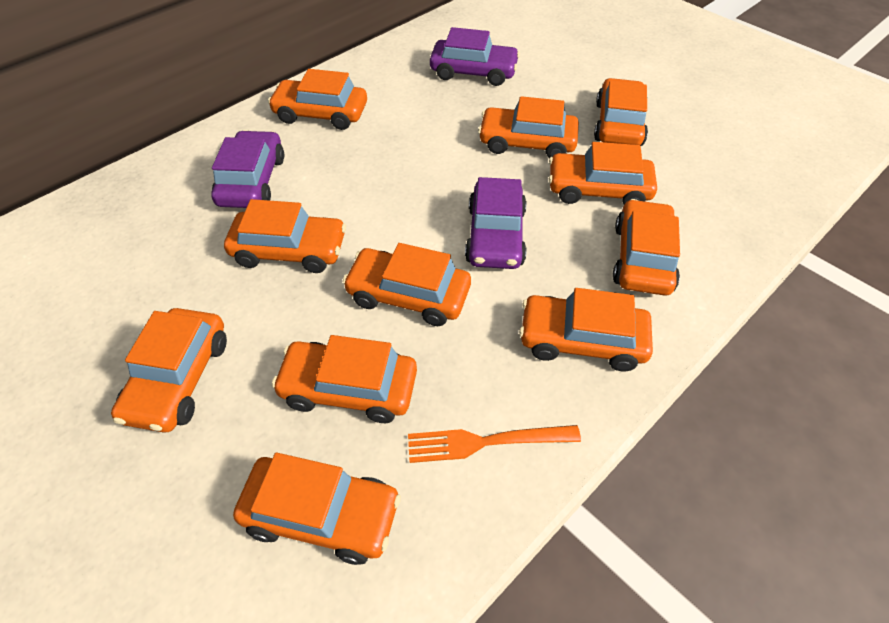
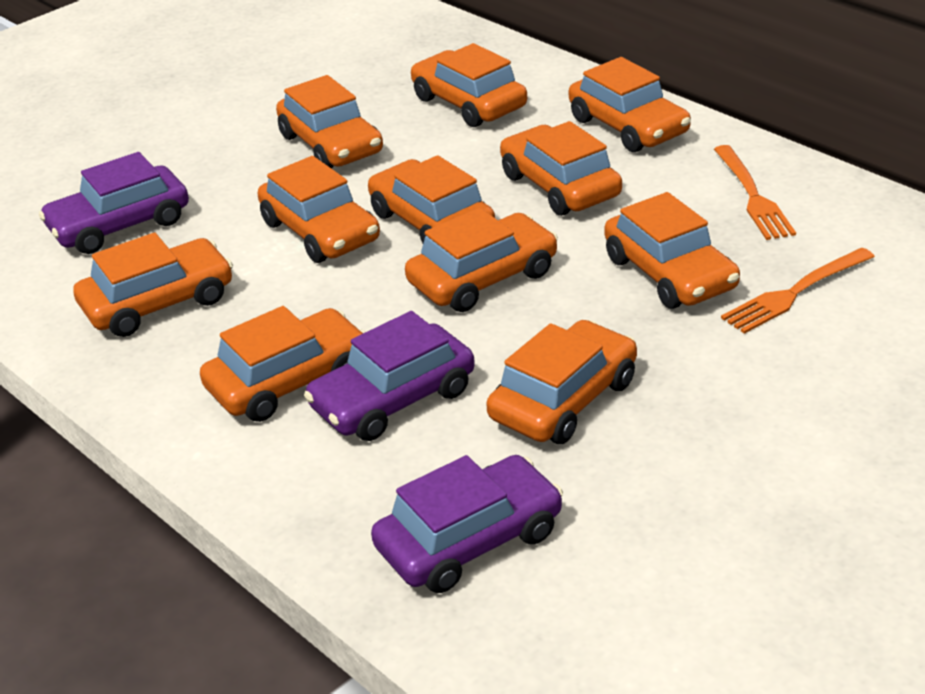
orange fork: [408,425,581,463] = 1 -> [714,145,796,240] [721,248,875,334] = 2

